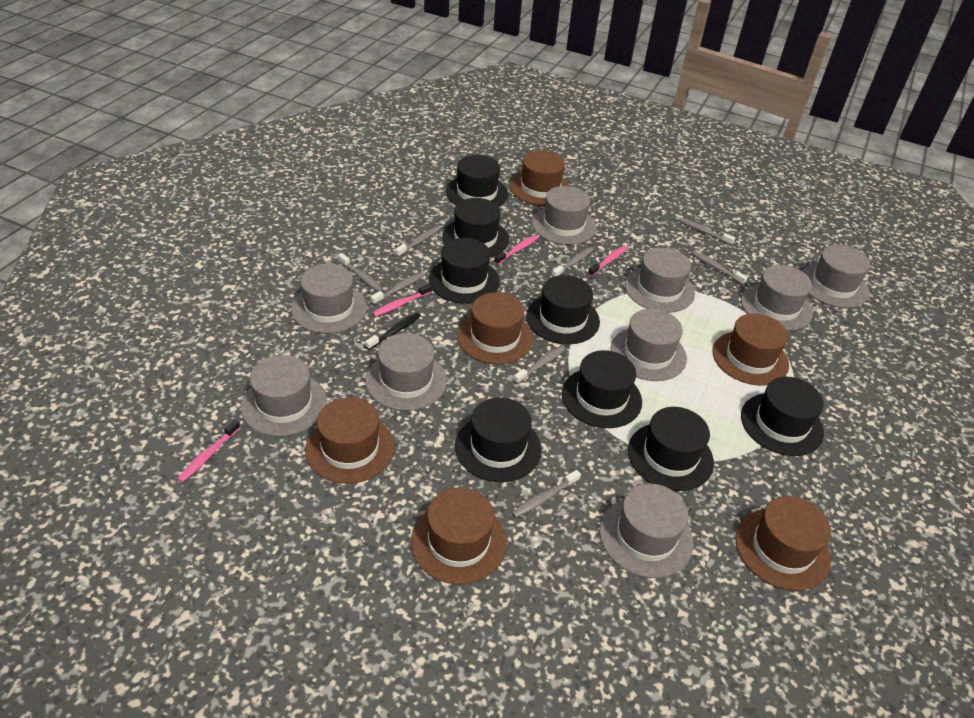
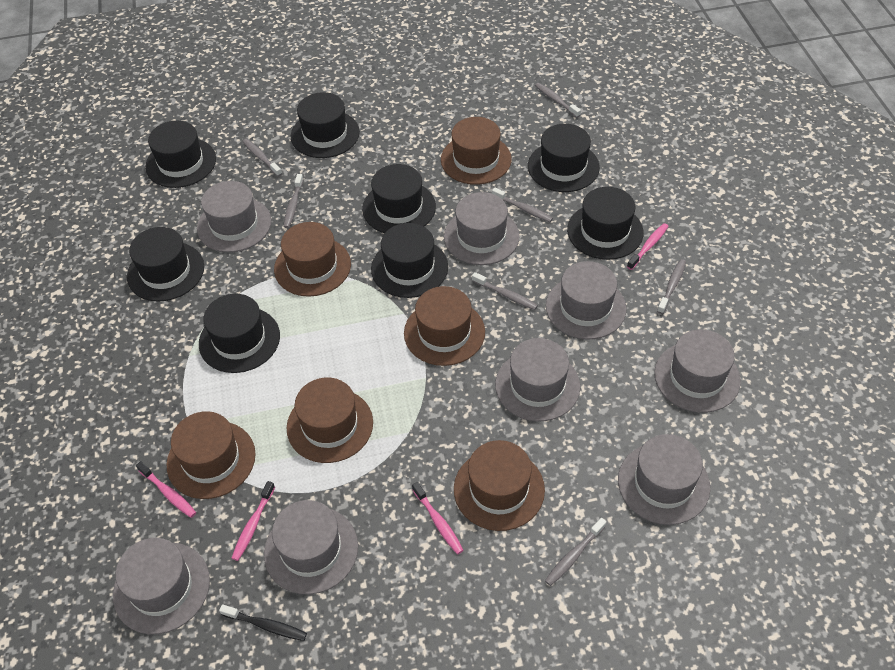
grey hat: [241,355,327,437] [291,264,367,334] [365,333,447,411] [532,186,596,245] [600,484,693,578] [611,309,687,381] [625,247,695,313] [741,265,813,331] [802,245,870,308] = 9 -> [113,538,210,634] [197,181,271,252] [264,500,358,595] [444,192,520,265] [495,338,580,422] [546,261,627,340] [618,434,710,525] [654,329,741,413] = 8
grey toothbrush: [338,253,384,292] [370,272,424,305] [395,226,440,257] [511,470,581,518] [513,345,566,384] [552,247,593,277] [679,218,735,245] [692,251,748,285] = 8 -> [242,139,282,177] [283,174,304,228] [472,272,538,310] [492,188,553,222] [535,83,581,118] [545,518,606,586] [657,259,686,314] = 7

